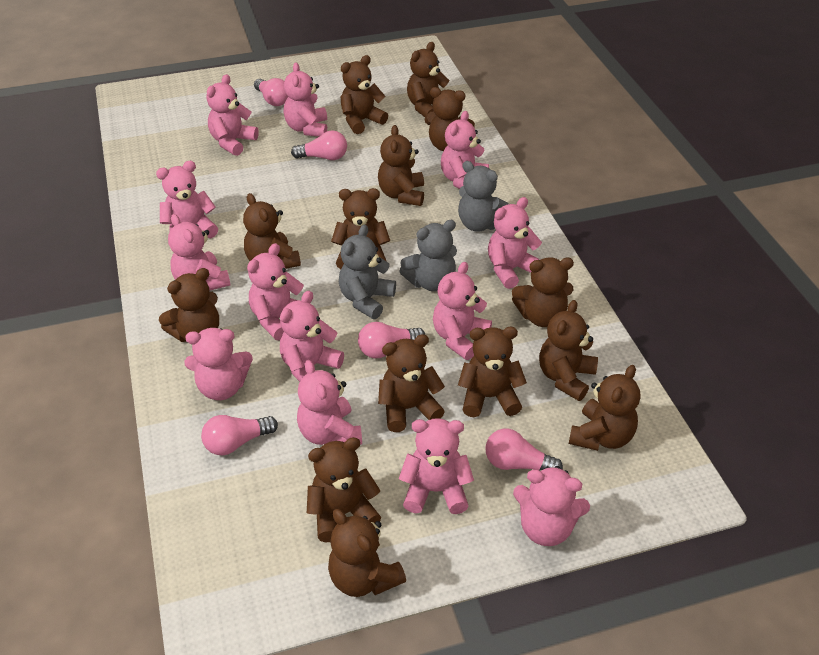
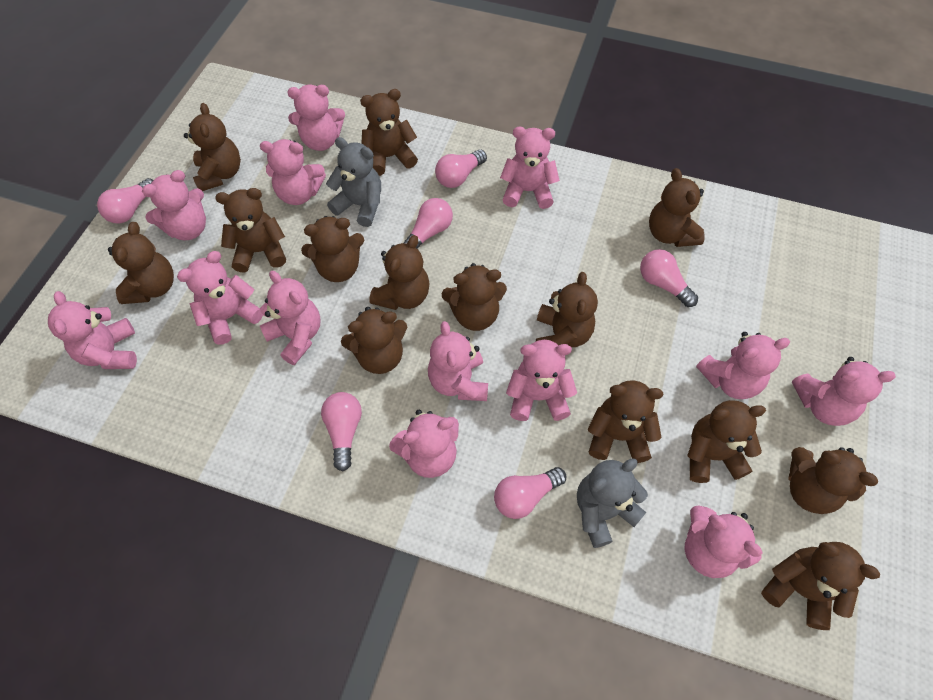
grey teddy bear: [339,224,396,319] [399,220,457,291] [458,161,509,232] = 3 -> [326,137,381,227] [577,458,648,548] = 2
pink light bulb: [201,415,278,456] [254,78,288,106] [291,130,347,160] [358,322,425,358] [485,429,563,471] = 5 -> [97,178,153,224] [321,392,362,471] [404,198,453,248] [435,149,487,188] [494,467,566,519] [640,249,698,307] = 6

